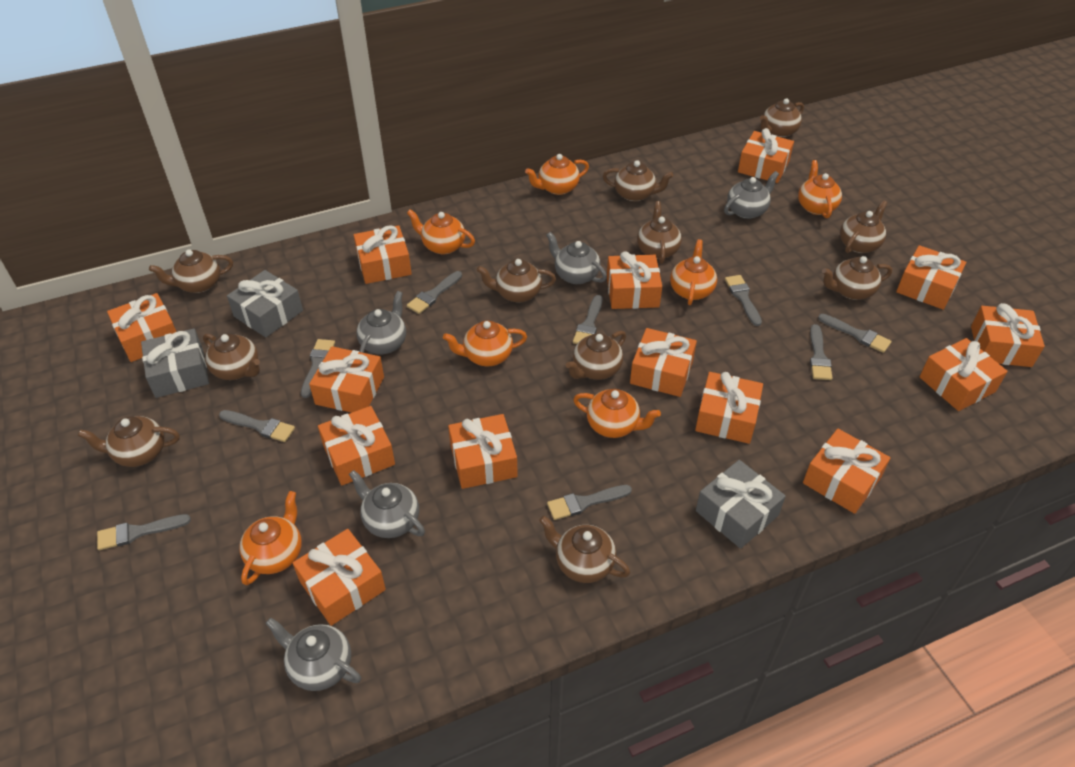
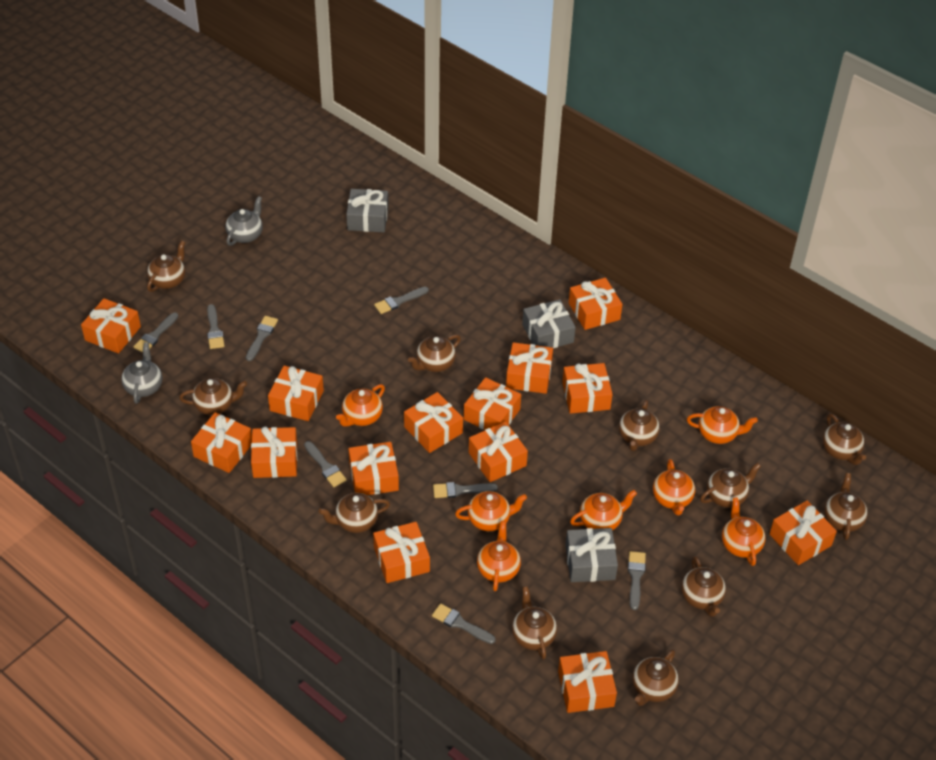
grey brush: [97,514,191,550] [219,410,295,442] [301,339,335,398] [407,271,462,314] [547,485,632,520] [573,295,603,344] [725,275,762,326] [810,324,832,380] [818,314,892,353] = 9 -> [133,312,178,353] [207,304,224,349] [246,316,278,361] [304,441,347,487] [374,287,429,314] [432,603,496,644] [433,482,498,498] [628,551,646,610] = 8
grey teapot: [265,617,361,691] [349,470,425,538] [357,291,406,355] [546,232,607,284] [724,171,779,219] = 5 -> [121,342,162,404] [226,196,263,246] = 2

